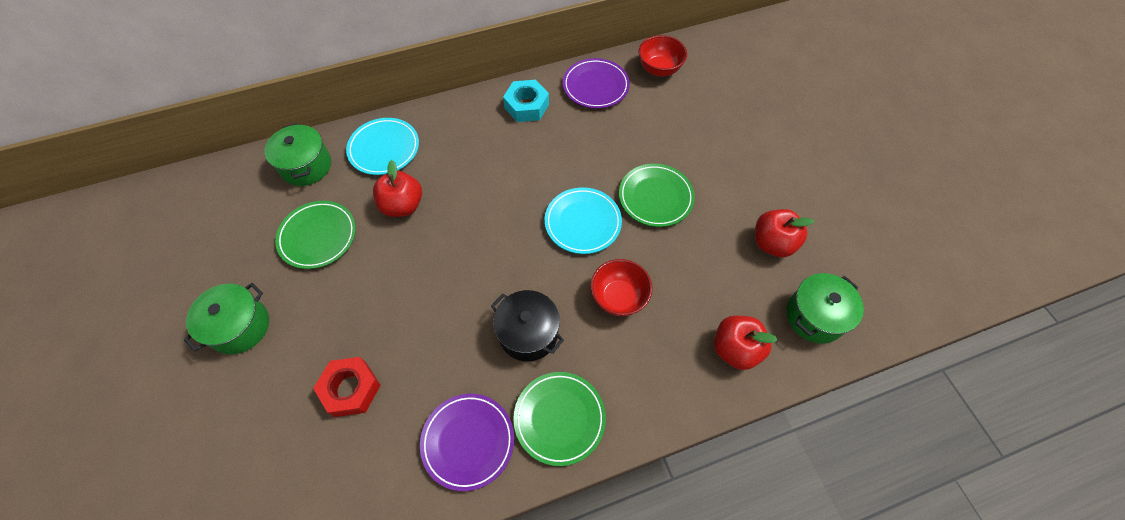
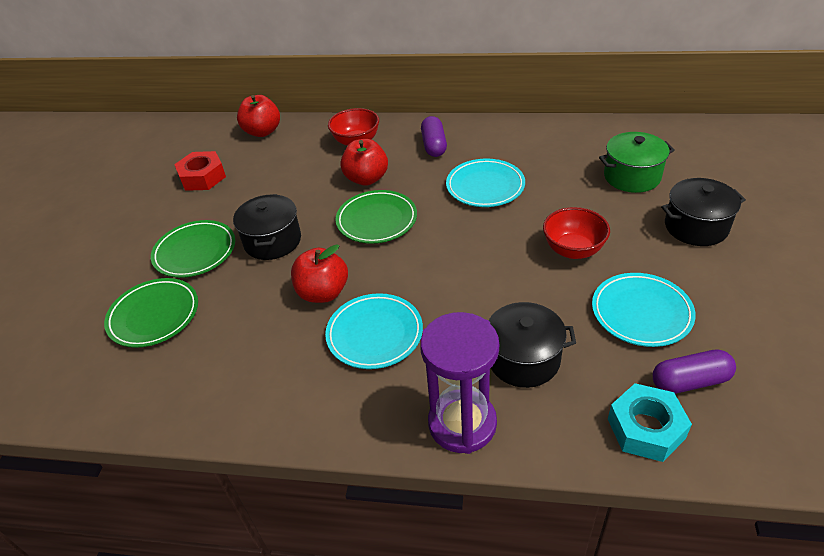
black pot: [491,290,564,361] = 1 -> [233,194,301,260] [489,302,576,388] [661,178,746,246] = 3
green pot: [184,283,269,354] [264,123,331,186] [786,273,864,343] = 3 -> [599,132,675,193] = 1
purple capsule: none = 0 -> [421,116,447,157] [653,349,736,394] = 2
purple hourglass: none = 0 -> [420,312,499,454] = 1
purple plate: [420,394,514,491] [563,58,630,109] = 2 -> none = 0
turquoise plate: [346,118,419,175] [545,187,622,254] = 2 -> [325,293,423,369] [446,159,525,207] [592,273,696,347] = 3

